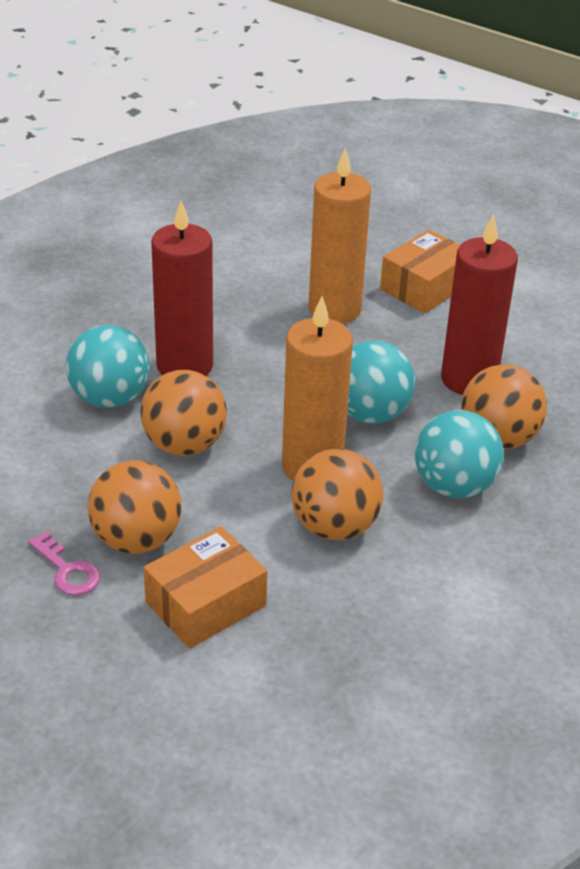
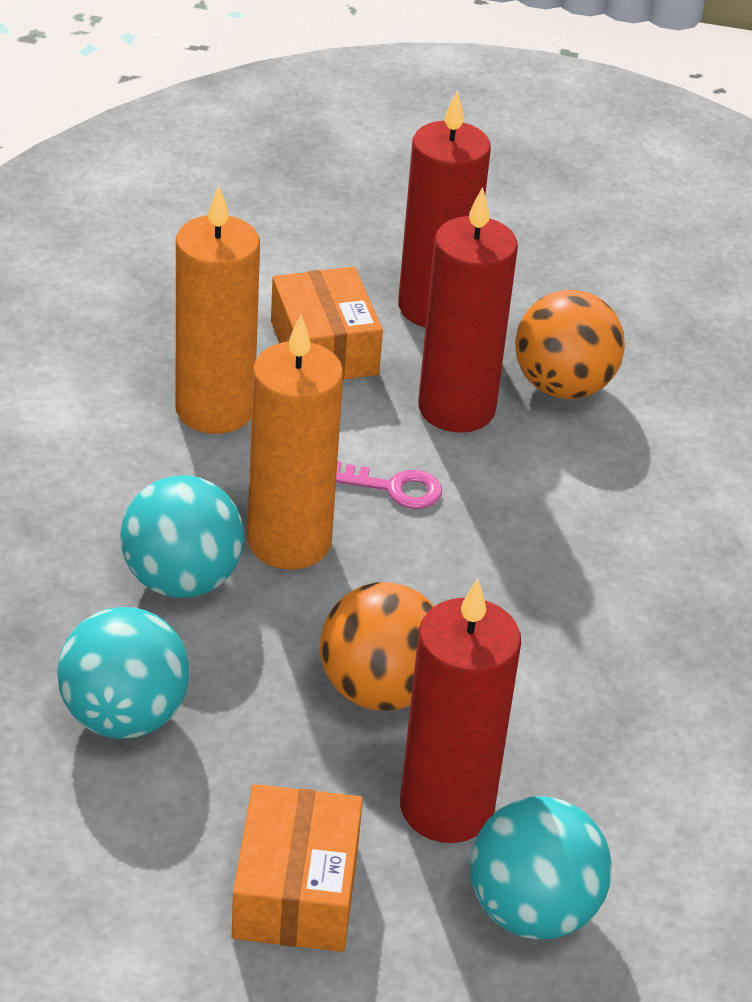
orange ball: [88,460,181,553] [140,370,227,456] [292,449,383,540] [461,364,547,449] = 4 -> [320,582,434,711] [515,290,625,399] = 2
red candle: [151,200,213,376] [441,214,518,395] = 2 -> [398,91,491,327] [400,578,521,843] [418,187,518,433] = 3

